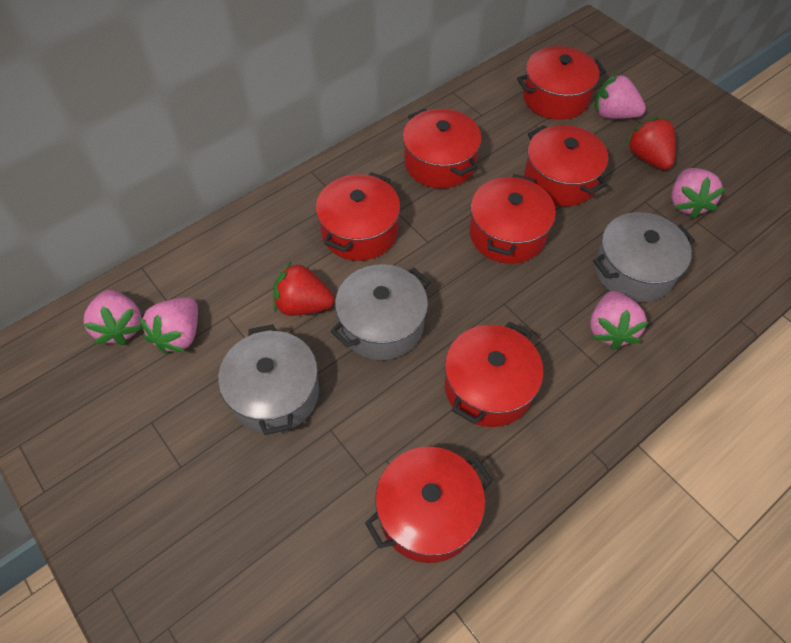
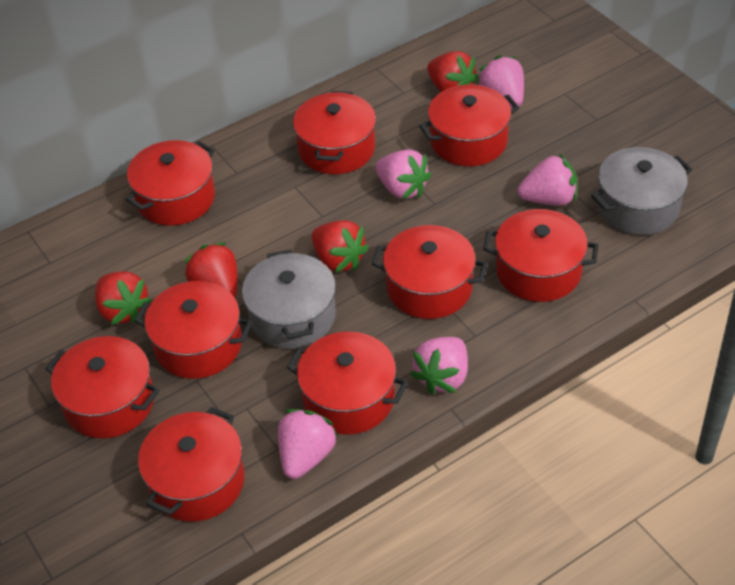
grey pot: [218,324,319,435] [331,264,430,360] [593,212,695,303] = 3 -> [242,250,336,349] [591,147,692,235] = 2
red pot: [316,172,400,261] [365,447,493,563] [403,109,482,188] [445,322,543,427] [469,174,556,264] [517,46,606,120] [524,125,608,207] = 7 -> [45,336,160,438] [125,140,215,226] [135,281,252,379] [138,407,245,522] [287,332,408,435] [293,91,376,174] [372,225,487,319] [419,85,519,166] [483,209,598,302] = 9
red strawberry: [273,262,334,316] [626,117,676,170] = 2 -> [95,271,152,325] [184,242,237,297] [312,220,369,273] [427,51,478,92] = 4

